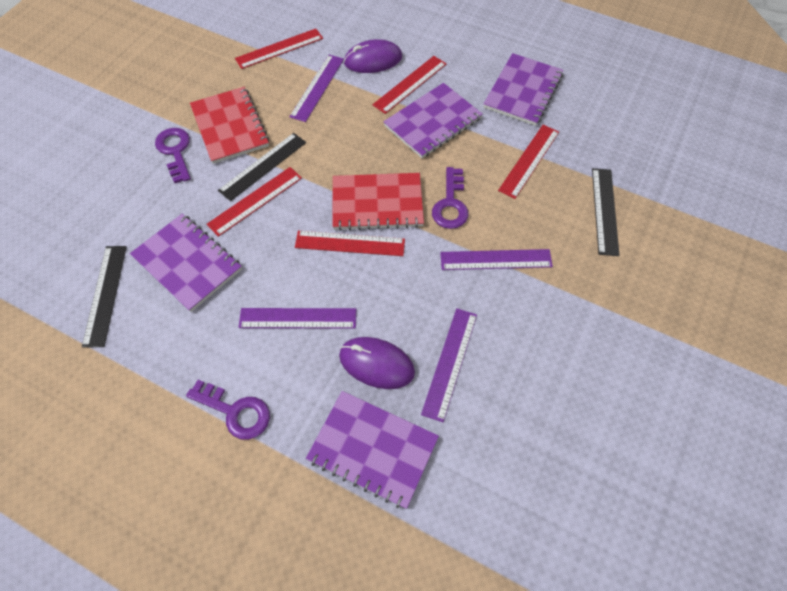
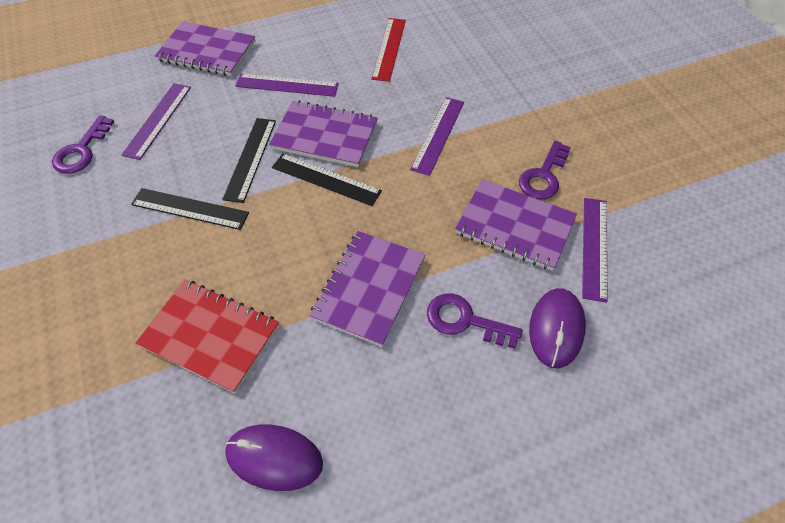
red notebook: [190,87,269,164] [333,173,424,231] = 2 -> [136,280,279,393] = 1
red ruler: [207,167,302,237] [235,28,323,69] [295,231,405,256] [372,56,447,114] [498,125,559,199] = 5 -> [371,18,406,82] = 1

